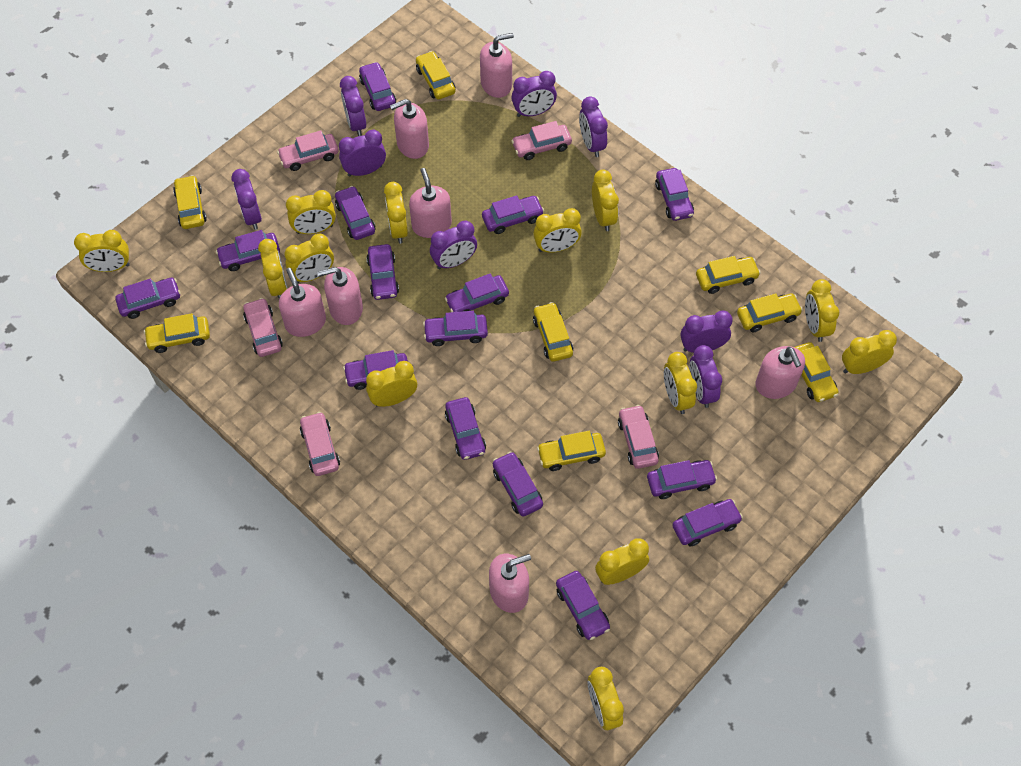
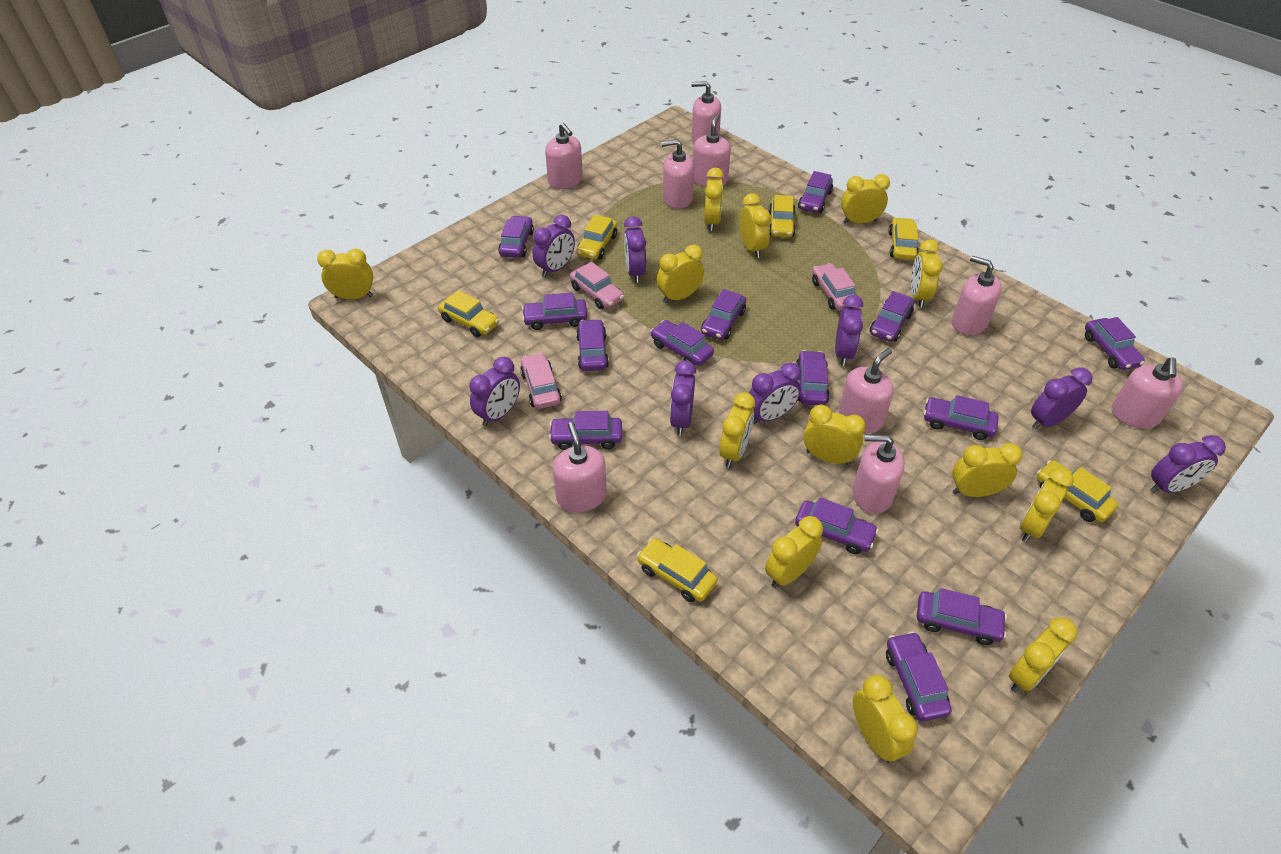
pink car: [243,298,283,357] [277,130,338,171] [300,412,340,476] [511,121,572,160] [618,405,659,469] = 5 -> [520,353,562,409] [570,262,624,309] [812,263,856,310] = 3
pink soap dispenser: [279,268,326,337] [317,267,363,325] [390,99,429,159] [409,168,452,238] [480,33,514,98] [489,554,531,613] [755,346,805,399] = 7 -> [545,123,583,189] [553,422,607,512] [661,139,694,209] [691,81,721,144] [693,114,731,187] [839,348,894,433] [852,434,905,514] [952,256,1002,335] [1111,358,1183,429] = 9
purple car: [115,278,181,319] [216,230,280,271] [335,186,375,240] [343,350,408,390] [359,62,396,111] [366,244,399,300] [423,311,488,346] [445,273,509,312] [445,397,486,460] [482,195,544,234] [493,451,543,516] [556,571,610,640] [647,460,717,499] [655,168,694,221] [673,499,743,547] = 15 -> [498,215,534,258] [522,292,587,330] [549,411,622,450] [576,319,609,371] [651,320,714,366] [701,289,746,340] [795,498,878,554] [796,350,830,405] [798,171,833,213] [870,291,914,342] [886,631,952,722] [917,588,1007,645] [924,395,999,440] [1085,317,1145,370] = 14
yellow car: [144,313,210,353] [173,175,207,229] [416,51,455,100] [533,302,573,362] [537,431,606,471] [696,256,761,294] [737,293,803,332] [794,342,839,402] = 8 -> [438,290,499,337] [576,215,617,260] [637,538,718,602] [769,195,796,238] [888,217,919,260] [1037,460,1118,522] = 6

